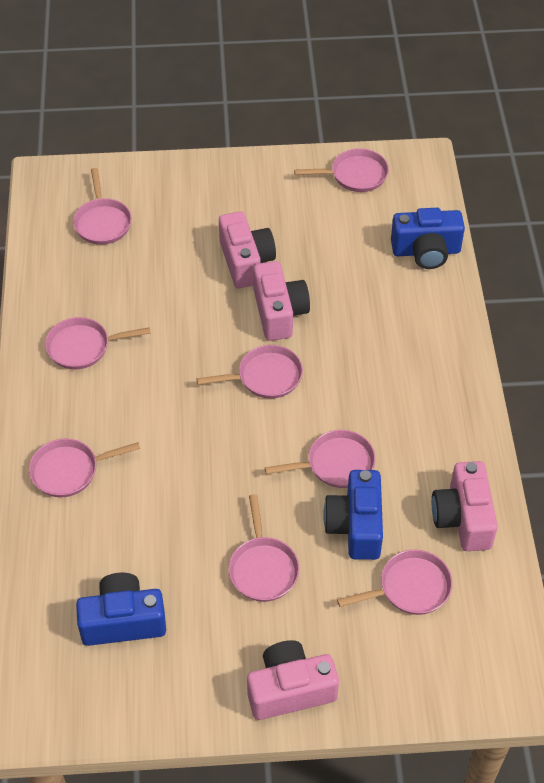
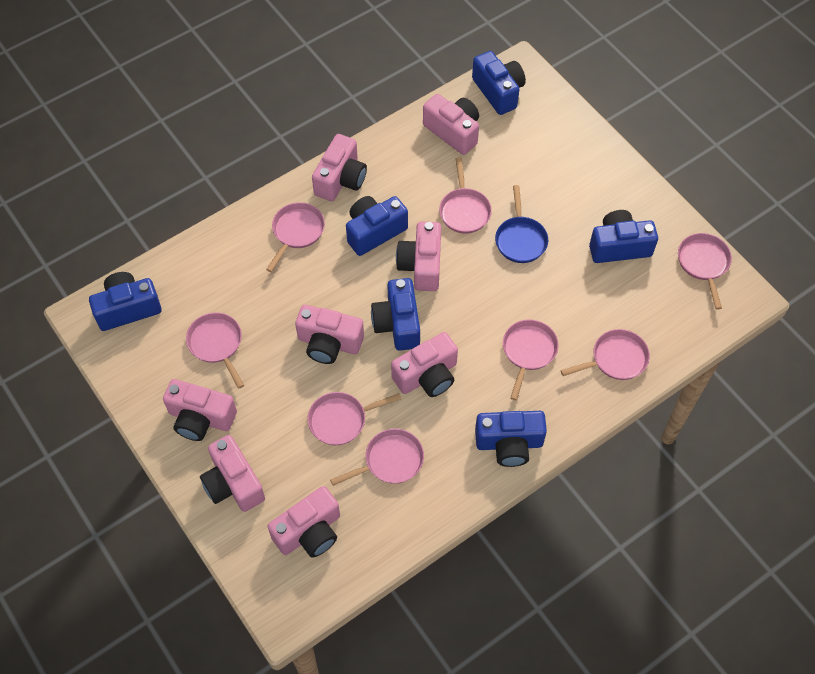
blue camera: [76,572,166,646] [323,470,383,560] [391,208,465,269] = 3 -> [89,272,162,331] [346,196,408,256] [371,278,420,351] [472,51,526,115] [475,411,547,467] [589,210,658,263] = 6
blue pan: none = 0 -> [495,185,548,263] = 1
pink camera: [219,211,276,288] [247,640,339,720] [253,261,310,341] [432,461,498,551] = 4 -> [163,379,237,441] [200,435,265,512] [268,486,340,558] [295,305,364,364] [312,134,367,201] [391,332,458,397] [396,222,441,291] [423,94,479,155] = 8

